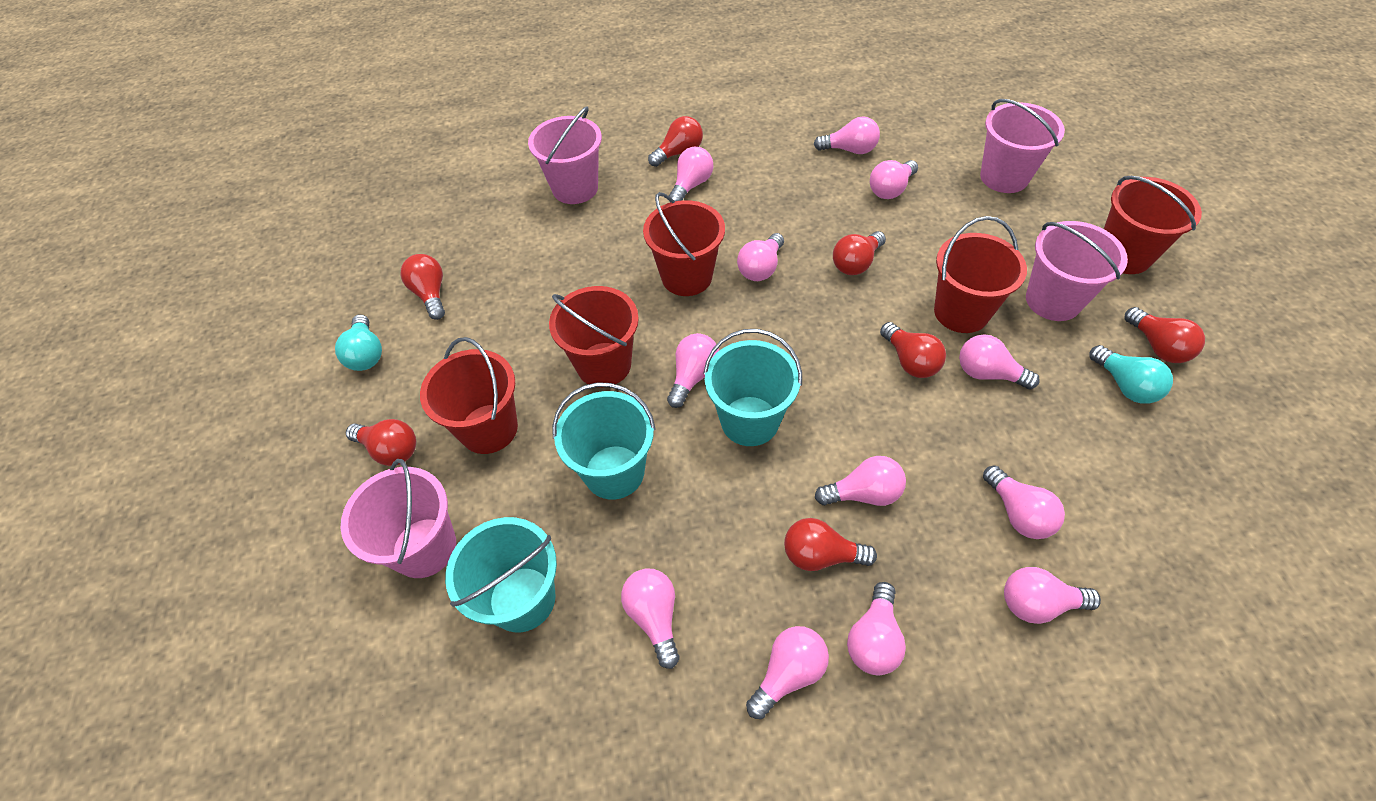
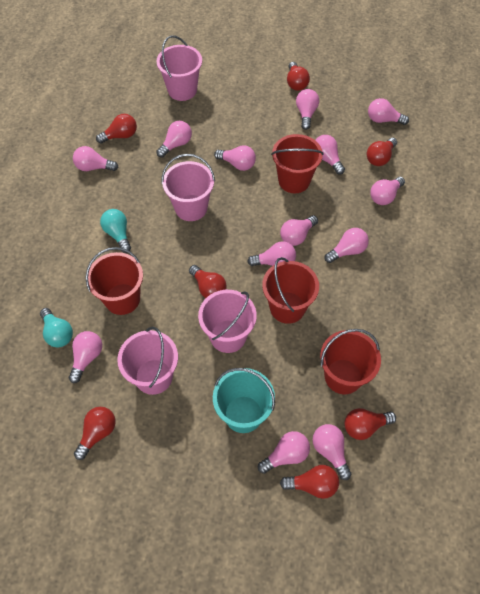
pink light bulb: [621,568,680,669] [667,333,719,408] [669,147,714,203] [737,233,784,281] [746,626,829,719] [814,116,880,154] [815,456,906,506] [847,582,906,675] [870,160,918,199] [959,334,1040,389] [983,465,1065,539] [1004,567,1101,624] = 12 -> [69,331,102,383] [73,146,118,171] [156,121,192,158] [214,145,256,171] [247,241,296,266] [258,431,310,474] [280,215,318,246] [296,89,319,130] [313,424,352,480] [315,135,345,175] [325,228,369,263] [368,98,409,125] [370,177,405,205] = 13
red bucket: [420,337,518,454] [549,286,639,384] [643,192,725,296] [934,216,1027,333] [1104,176,1202,274] = 5 -> [86,247,143,315] [262,257,319,324] [271,134,324,193] [320,329,381,394] = 4
turquoise bucket: [445,517,557,632] [552,382,656,500] [703,329,802,446] = 3 -> [213,368,275,433] = 1

